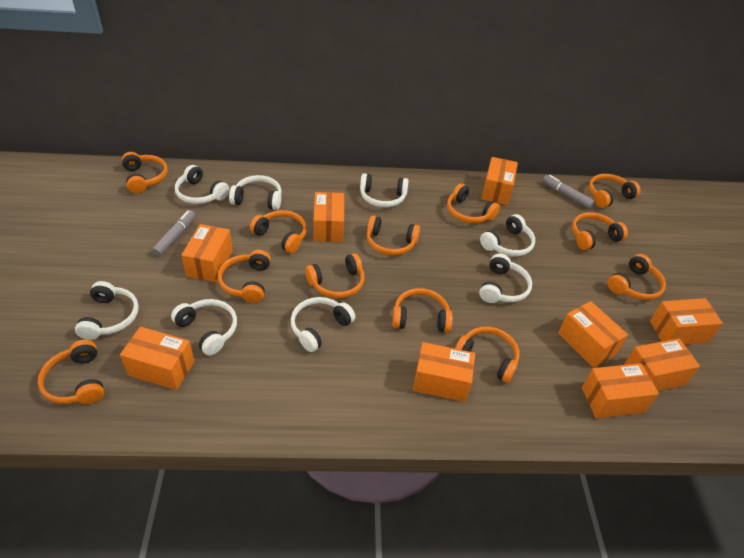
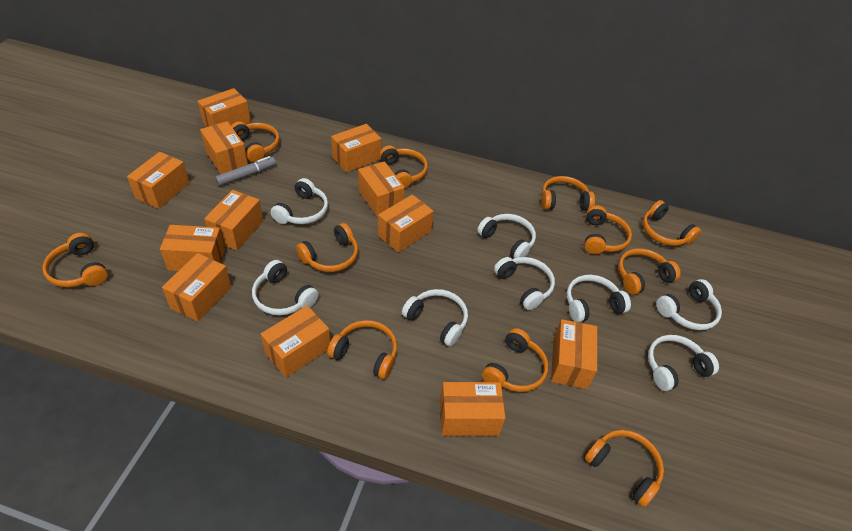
grey marker: [152,210,195,257] [543,175,595,209] = 2 -> [215,156,276,186] = 1
orange box: [120,327,195,390] [181,224,233,282] [313,192,344,242] [413,342,475,402] [481,157,518,205] [558,301,628,368] [582,363,659,419] [624,338,700,391] [650,298,723,345] = 9 -> [127,152,189,209] [160,225,225,271] [162,253,231,322] [198,88,251,127] [200,121,248,174] [204,190,263,250] [261,306,330,378] [331,124,381,173] [358,161,405,217] [378,195,434,253] [440,382,505,436] [551,319,597,389] = 12
orange headphones: [38,340,104,404] [121,152,168,193] [218,250,271,303] [250,210,307,253] [305,253,365,298] [367,215,420,256] [392,288,453,332] [447,183,500,223] [455,326,519,383] [572,212,628,250] [589,174,641,208] [608,254,666,300] = 12 -> [42,233,108,287] [231,122,280,162] [296,223,358,272] [327,320,397,379] [379,145,428,188] [482,328,549,392] [541,176,595,211] [584,206,632,254] [585,430,664,507] [618,248,681,295] [643,200,701,246] = 11

